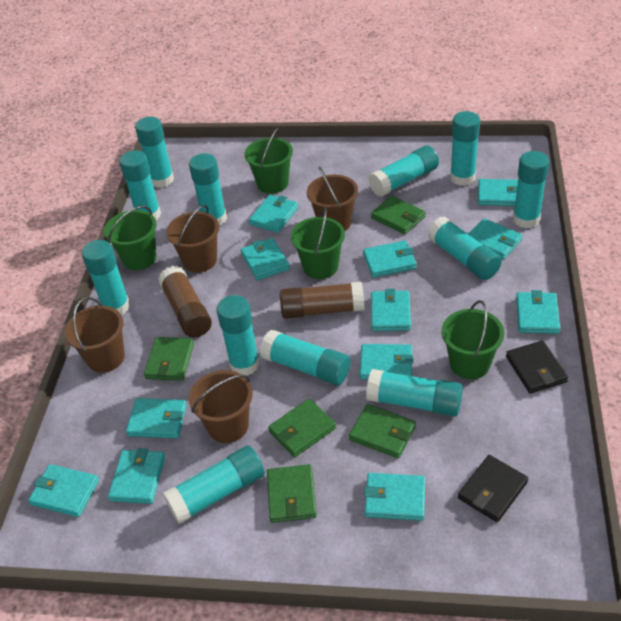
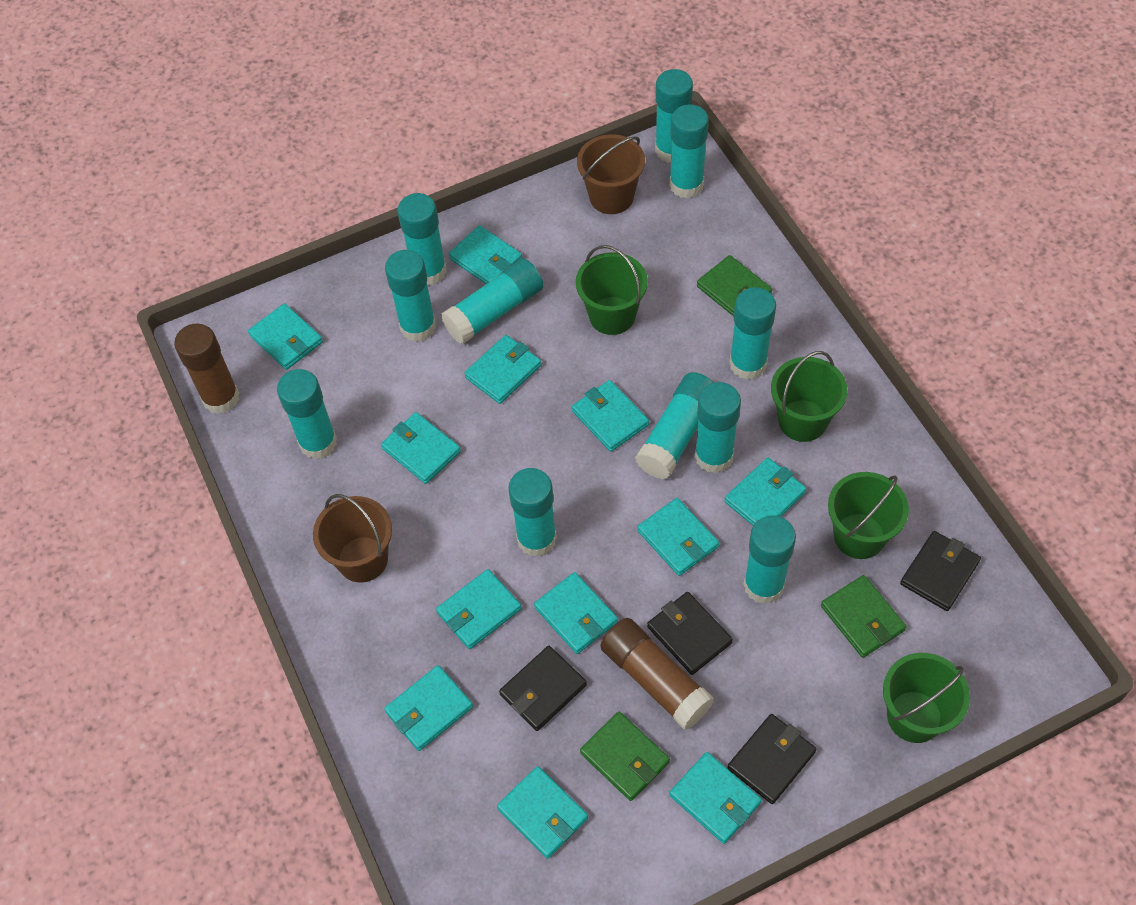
black wallet: [458,455,528,522] [506,341,568,393] = 2 -> [499,646,587,731] [647,592,733,675] [727,714,816,804] [900,531,981,611] = 4
brown bucket: [65,297,125,373] [166,205,219,273] [189,370,253,443] [307,167,358,231] = 4 -> [313,494,392,583] [577,134,645,214] = 2
green wallet: [144,337,194,381] [267,464,317,523] [268,398,336,457] [349,404,416,458] [371,196,426,234] = 5 -> [580,712,670,801] [697,255,772,316] [821,575,907,658] = 3
turquoise glue stick: [82,240,130,315] [119,150,161,220] [135,117,174,188] [163,445,265,524] [189,153,227,225] [216,295,260,376] [260,330,350,385] [366,369,463,417] [368,146,439,197] [427,216,502,280] [450,111,480,186] [513,151,549,228] = 12 -> [277,369,337,459] [385,250,436,342] [397,193,447,286] [441,259,544,344] [508,468,557,557] [635,372,714,479] [655,69,693,163] [669,104,709,199] [695,382,741,473] [729,287,776,380] [743,515,796,604] = 11

